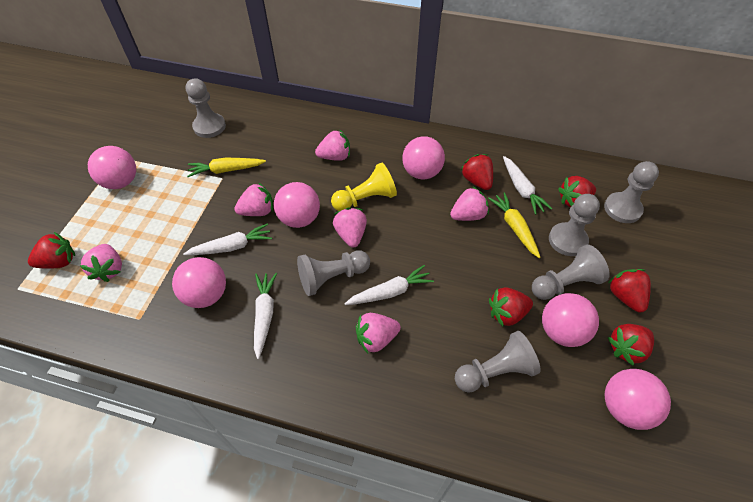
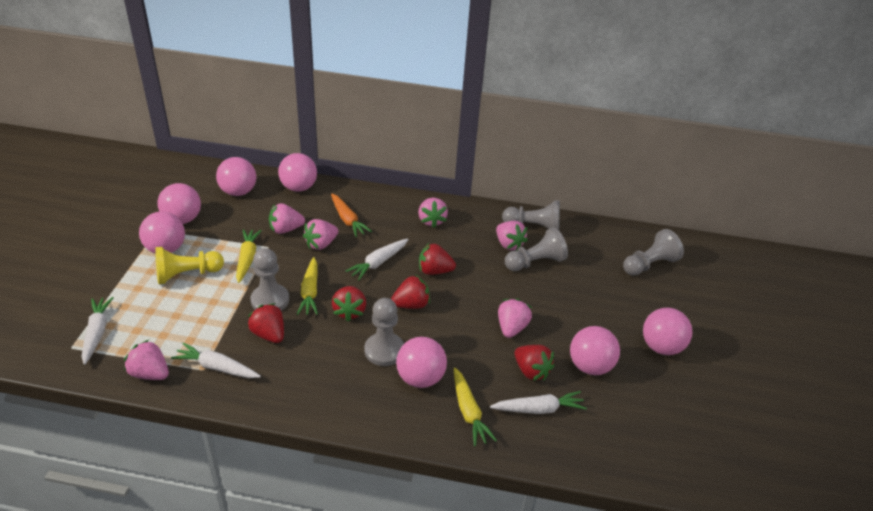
grey pawn: [186,78,226,138] [297,250,370,296] [455,331,541,393] [532,245,610,300] [549,194,600,256] [604,161,659,223] = 6 -> [251,248,289,310] [365,298,404,366] [502,200,560,230] [505,228,568,271] [623,229,684,276] = 5
orange carrot: none = 0 -> [331,193,372,237] = 1
pink ball: [88,146,136,189] [172,257,226,308] [274,182,320,228] [402,137,445,179] [542,293,599,347] [605,369,671,430] = 6 -> [139,211,185,253] [157,183,201,224] [216,157,256,196] [278,153,317,192] [396,337,447,388] [570,326,620,375] [643,308,693,355] = 7
red strawberry: [28,232,75,269] [461,154,493,190] [489,287,533,326] [558,176,596,207] [608,269,651,313] [608,324,654,366] = 6 -> [248,303,284,343] [332,286,366,322] [391,275,430,309] [419,243,456,275] [515,345,554,381] = 5
yellow carrot: [187,158,266,177] [488,192,540,258] = 2 -> [236,229,262,283] [297,257,318,315] [454,368,497,446] = 3

